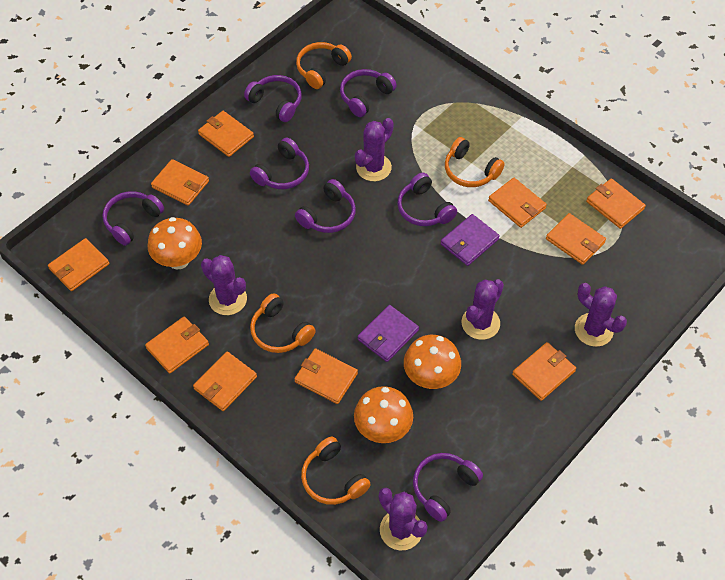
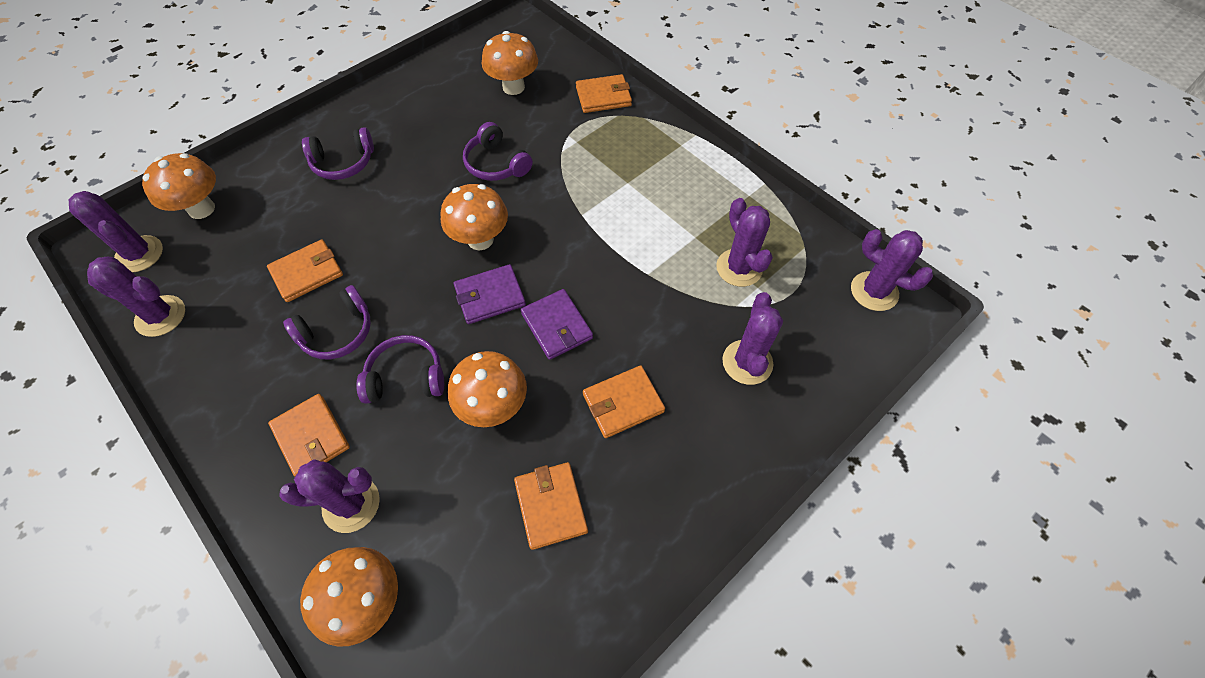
orange headphones: [250,293,316,353] [296,42,352,89] [301,436,371,505] [445,137,505,187] = 4 -> none = 0
orange mushroom: [148,217,202,269] [354,386,413,443] [404,335,461,389] = 3 -> [142,153,216,219] [300,547,398,647] [440,184,508,250] [448,351,527,427] [482,31,538,95] = 5
orange wallet: [48,238,109,291] [145,316,209,374] [151,159,209,206] [193,351,257,411] [198,111,254,157] [294,348,358,404] [488,178,547,228] [512,342,576,401] [546,213,606,265] [586,178,646,229] = 10 -> [267,239,343,302] [268,394,350,476] [514,462,588,550] [576,74,632,113] [583,365,665,438] = 5
purple cactus: [201,255,247,315] [355,118,394,181] [379,488,428,550] [461,279,504,340] [575,283,627,347] = 5 -> [69,191,163,273] [87,257,185,337] [279,459,380,533] [716,198,773,287] [722,292,783,385] [851,229,933,311] = 6
purple headphones: [102,191,164,246] [244,75,302,122] [250,138,309,189] [295,179,356,233] [340,69,397,117] [397,173,457,226] [413,453,483,522] = 7 -> [283,285,371,359] [302,127,374,180] [356,335,444,404] [463,122,533,181] = 4

